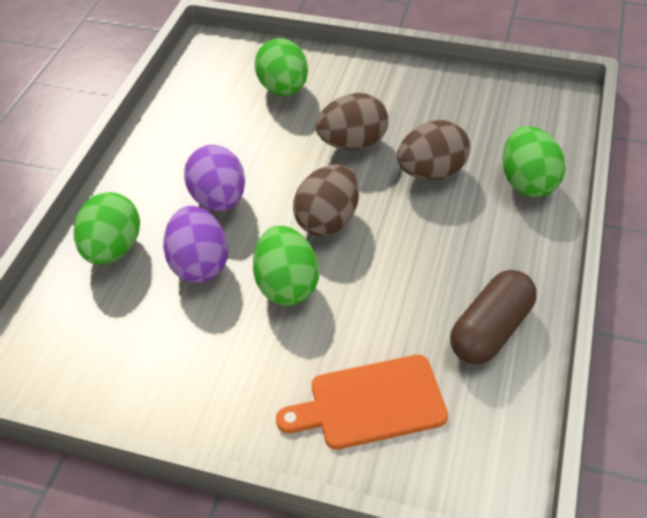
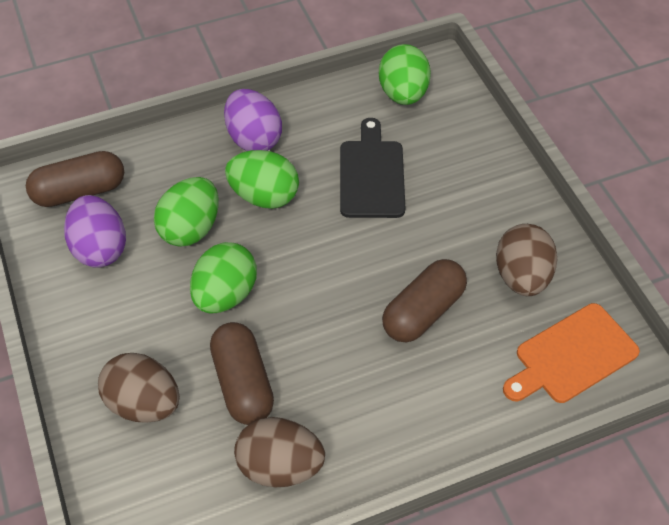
black cutting board: none = 0 -> [340,118,405,218] = 1
brown capsule: [450,270,537,364] = 1 -> [26,151,124,207] [210,322,274,425] [382,259,467,342] = 3

